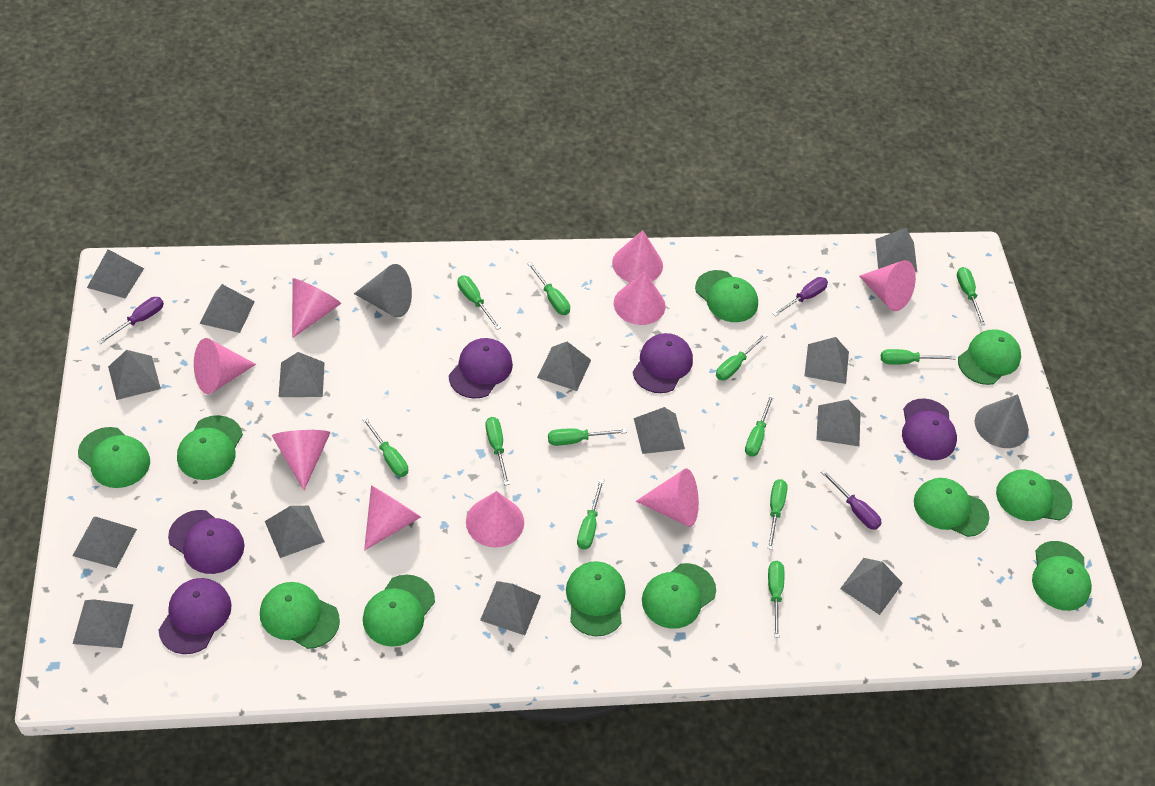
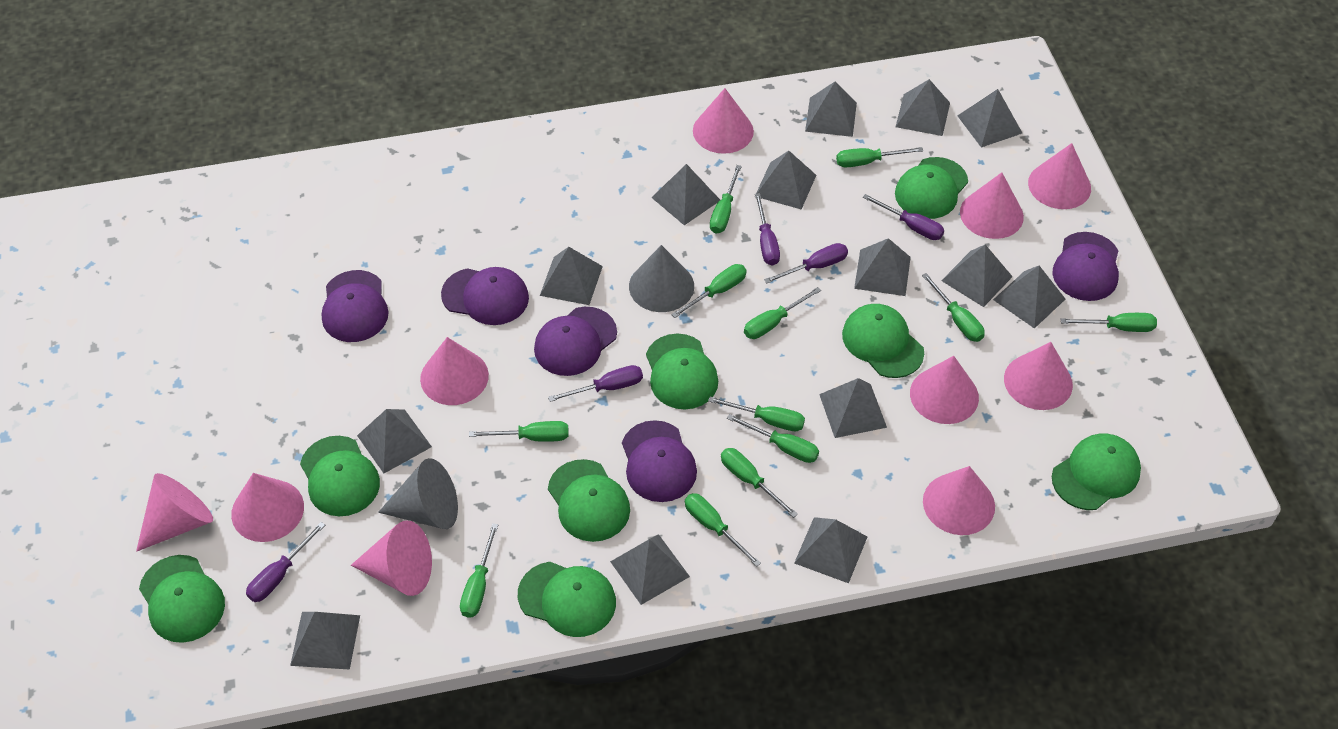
green cap: [78,427,150,488] [177,415,243,480] [260,582,340,649] [363,575,435,647] [566,561,626,636] [642,563,716,629] [695,270,758,322] [914,478,990,537] [958,329,1021,385] [996,470,1072,521] [1032,541,1092,611] = 11 -> [139,555,225,643] [300,436,380,516] [518,562,616,637] [548,459,630,542] [646,334,718,409] [842,304,924,378] [895,157,968,219] [1052,433,1141,510] = 8
pink cone: [194,338,256,394] [272,430,330,490] [292,278,341,338] [364,485,421,551] [466,491,524,547] [612,230,663,282] [614,271,665,325] [636,469,699,527] [859,260,916,311] = 9 -> [136,473,213,552] [231,473,304,542] [351,520,432,596] [420,337,489,405] [693,88,754,154] [910,356,979,424] [923,466,995,535] [960,172,1024,239] [1004,342,1073,410] [1028,143,1091,209] = 10
purple screwdriver: [97,297,164,344] [772,277,828,316] [821,470,882,530] = 3 -> [246,522,325,602] [548,365,643,402] [755,193,780,266] [764,243,848,284] [862,194,944,240] = 5

